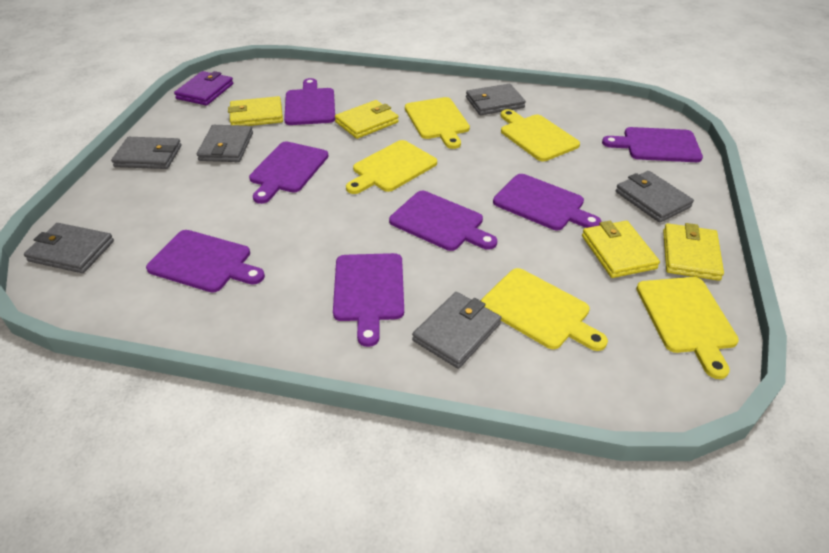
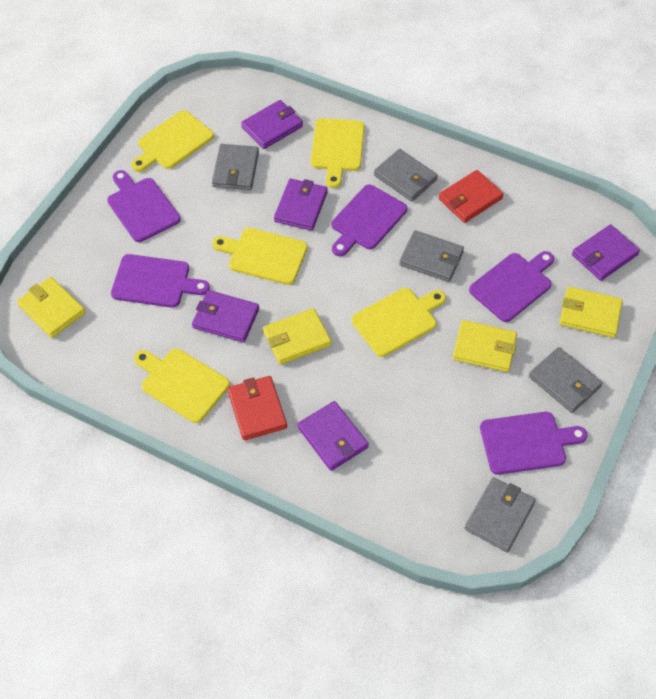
grey wallet: [24,223,114,273] [111,137,182,169] [197,125,253,162] [412,292,502,369] [466,84,526,115] [616,171,694,223] = 6 -> [212,144,259,190] [374,149,438,201] [399,230,464,282] [465,477,536,552] [529,347,602,413] = 5
purple cutting board: [146,230,265,293] [249,141,329,204] [284,78,335,125] [333,253,404,347] [389,191,497,251] [493,174,602,230] [602,127,703,162] = 7 -> [107,170,181,242] [111,254,210,308] [331,185,407,256] [469,251,554,322] [480,412,587,475] = 5
purple wallet: [174,71,234,106] = 1 -> [192,290,259,343] [241,100,303,149] [274,179,328,231] [297,401,369,471] [572,224,640,281] = 5
red wallet: none = 0 -> [228,376,287,440] [438,170,504,223] = 2

